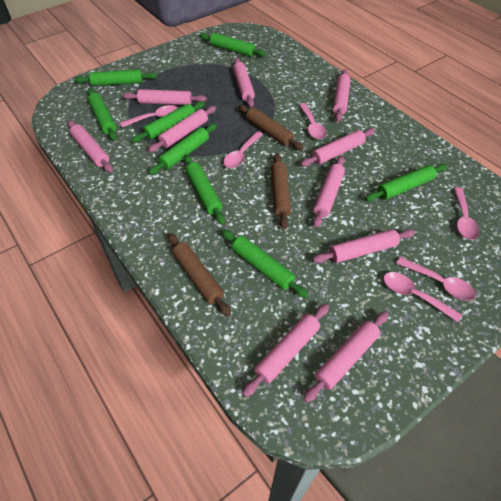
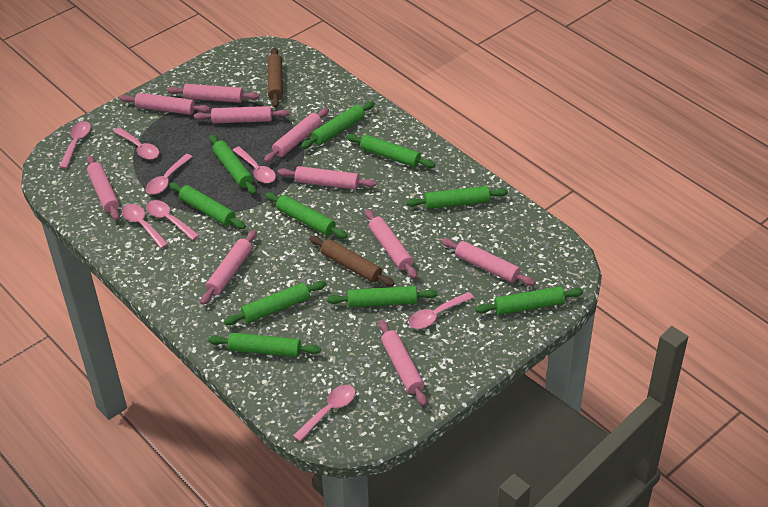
brown rolling pin: [168,233,231,316] [239,105,304,150] [271,153,291,229] = 3 -> [267,47,283,108] [309,236,395,286] = 2
green rolling pin: [75,69,157,86] [88,89,117,140] [131,101,205,143] [148,123,217,175] [184,155,225,224] [200,33,266,57] [222,230,309,298] [365,164,447,202] = 8 -> [169,182,246,229] [208,333,321,357] [209,135,257,194] [224,281,326,325] [265,192,348,238] [301,101,375,149] [327,286,438,307] [346,134,435,168] [406,186,508,209] [475,286,583,315] = 10
pink spoon: [120,105,178,127] [223,131,263,168] [299,103,326,139] [383,272,462,322] [396,257,476,300] [454,187,479,240] = 6 -> [59,121,91,169] [113,127,159,160] [122,204,168,249] [146,154,193,195] [146,200,199,240] [233,147,276,183] [293,385,355,442] [409,292,474,329] = 8

